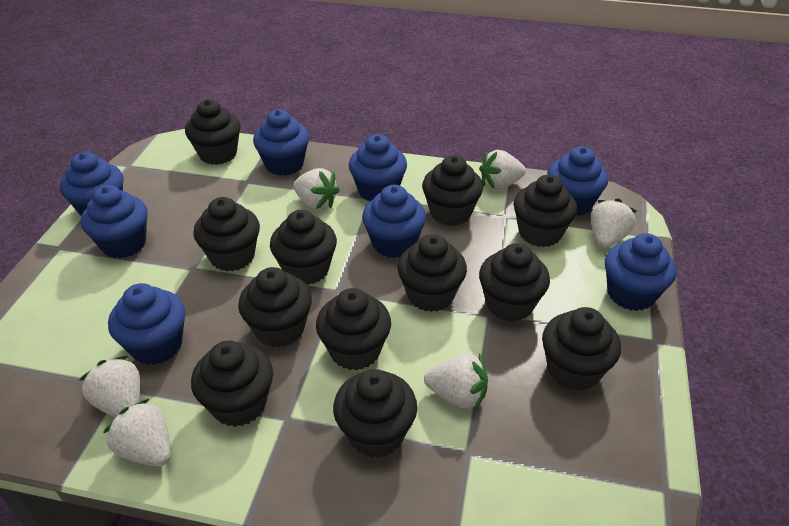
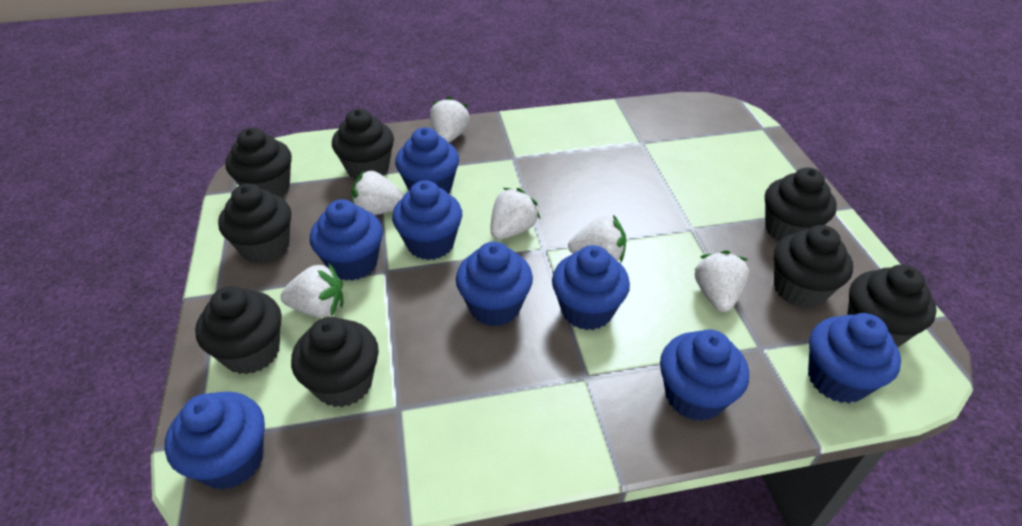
black cupcake: [185,99,241,165] [191,340,273,427] [193,197,260,271] [238,267,312,348] [270,210,337,285] [316,288,391,370] [333,369,417,458] [397,234,467,312] [422,155,483,226] [479,243,550,322] [514,175,577,247] [542,307,621,391] = 12 -> [195,286,282,374] [218,184,291,264] [225,128,292,197] [291,317,379,407] [332,109,394,179] [765,167,837,242] [774,225,853,308] [847,265,937,347] = 8

